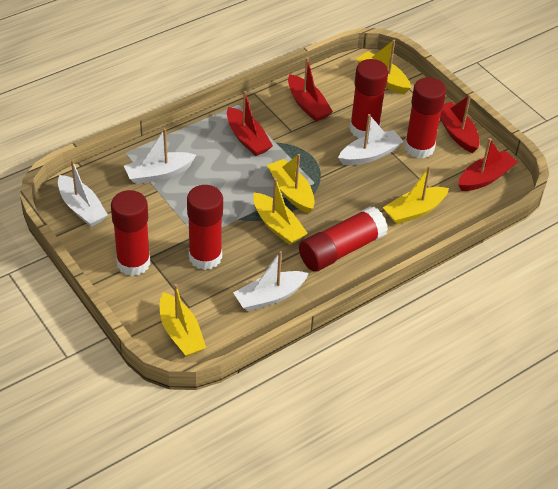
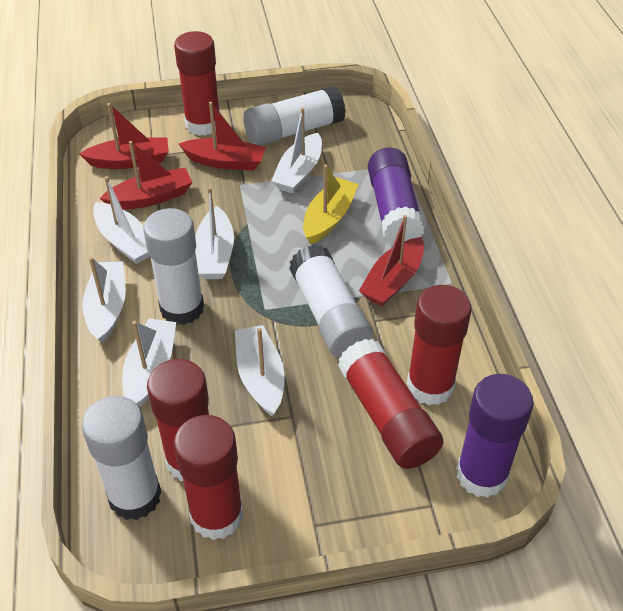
purple glue stick: none = 0 -> [368,147,425,246] [456,374,534,498] = 2
white boat: [58,159,108,227] [124,128,196,184] [233,251,309,311] [338,114,404,166] = 4 -> [82,257,126,344] [93,176,150,264] [122,319,176,407] [195,187,234,279] [235,325,284,416] [271,108,322,193] = 6
white glue stick: none = 0 -> [82,396,162,520] [143,208,204,325] [243,86,346,146] [289,244,373,358] = 4
yellow boat: [160,284,206,357] [253,178,308,245] [267,154,315,213] [356,40,411,94] [383,166,449,225] = 5 -> [303,165,359,244] = 1

